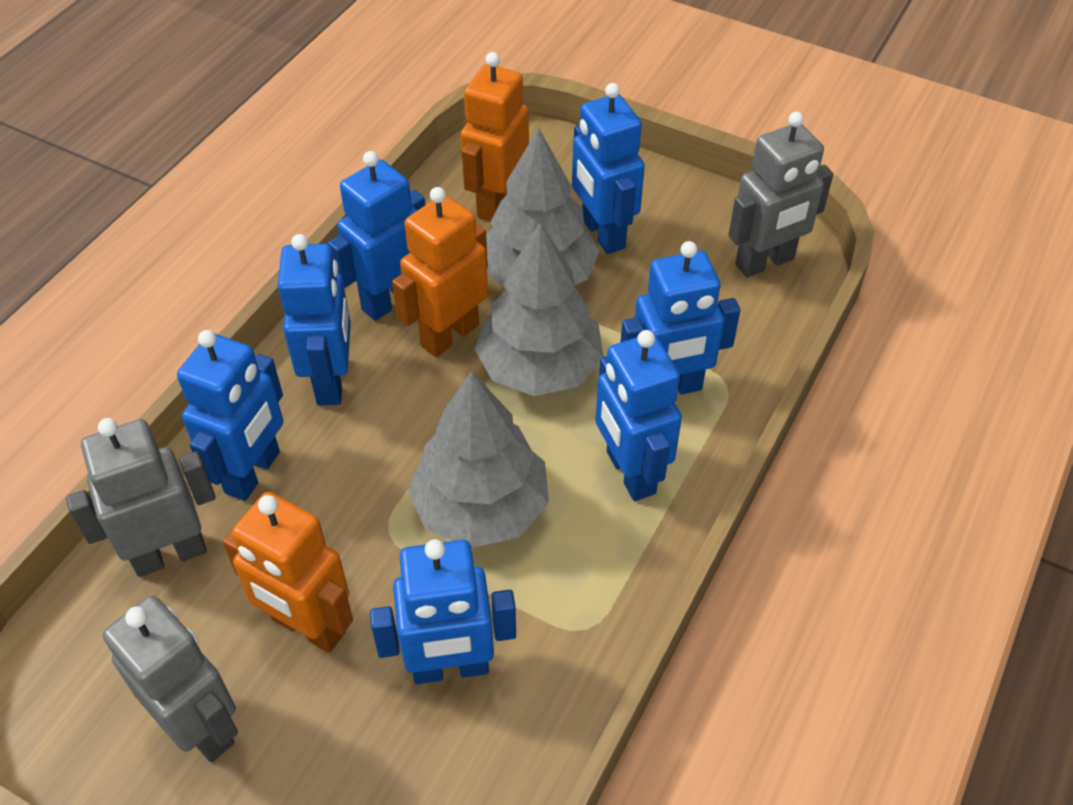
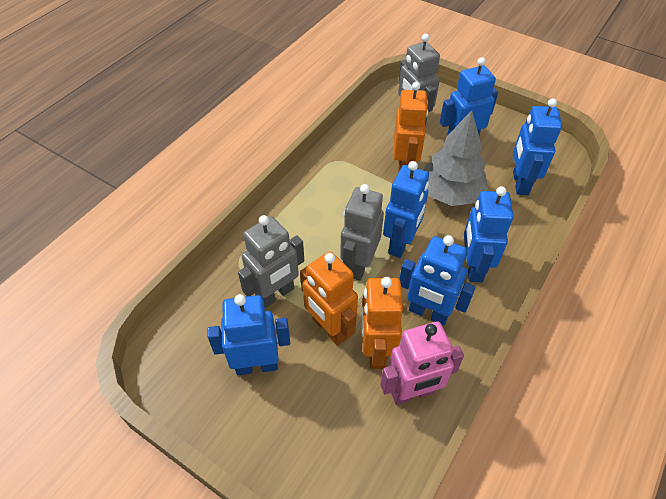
blue robot: [177,330,283,501] [278,234,351,406] [328,151,425,321] [370,539,516,684] [572,83,645,254] [595,330,682,501] [621,241,740,394] = 7 -> [207,294,290,375] [383,161,429,258] [400,235,476,325] [440,57,498,136] [464,186,514,282] [513,98,562,195] = 6
grey tree: [408,371,549,548] [474,223,604,396] [486,128,600,289] = 3 -> [424,110,489,206] = 1
pink robot: none = 0 -> [380,321,464,405] = 1

